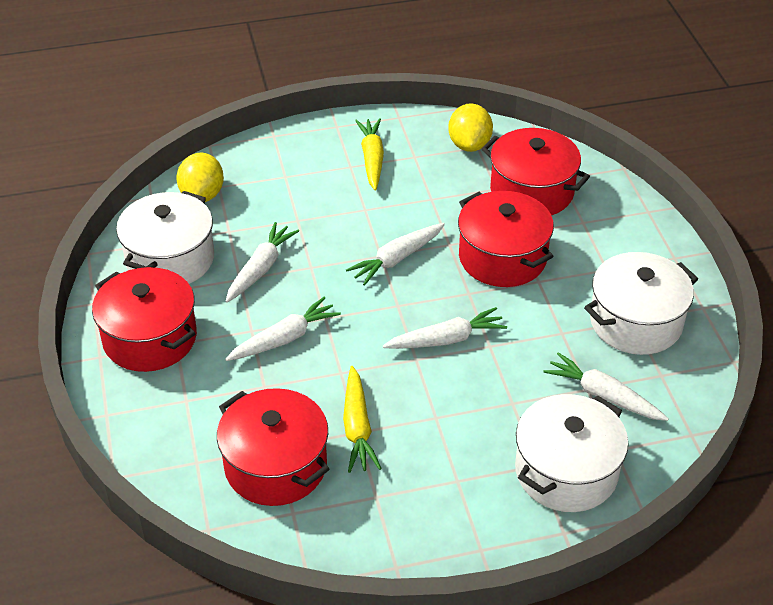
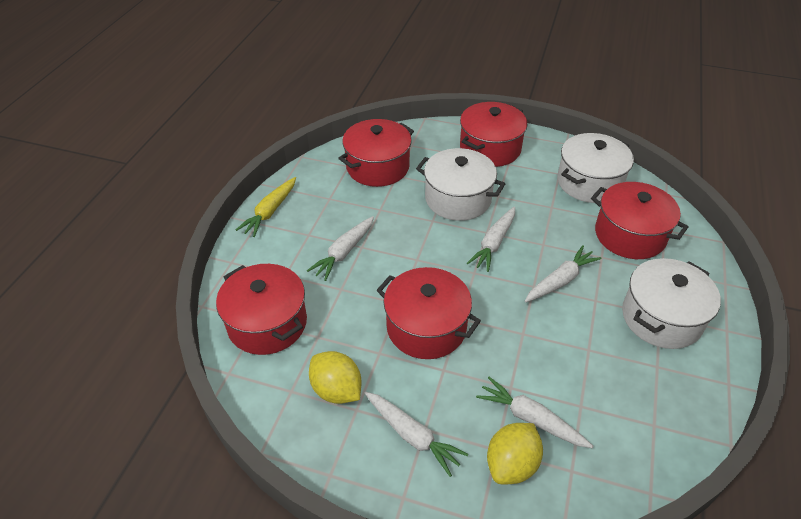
red pot: [92,267,197,372] [217,388,329,506] [458,191,554,287] [482,128,590,215] = 4 -> [216,264,307,355] [338,119,414,187] [376,267,481,359] [460,102,528,167] [591,182,689,259] = 5
yellow carrot: [343,366,382,473] [355,118,384,191] = 2 -> [236,177,296,237] = 1

